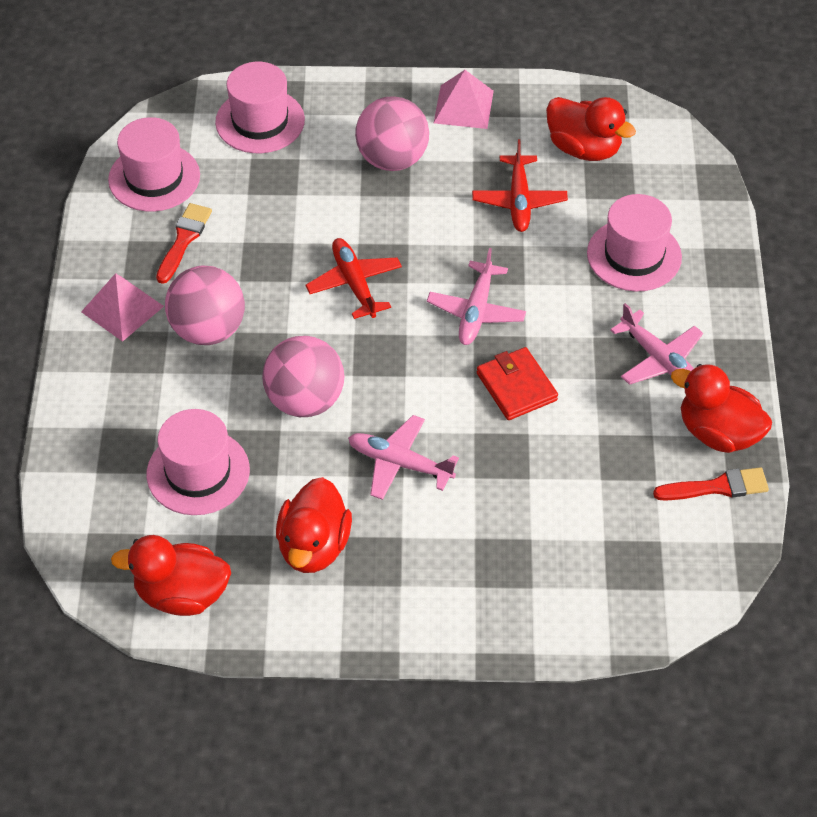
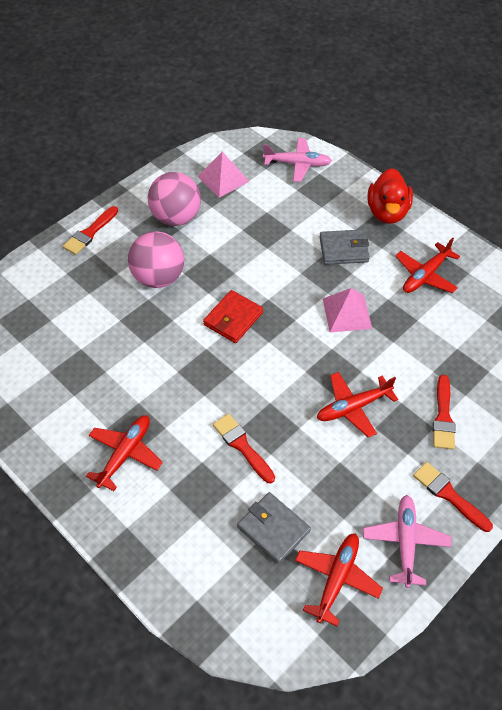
grey wallet: none = 0 -> [237,492,311,564] [320,229,370,265] = 2
pink ball: [165,265,245,345] [262,336,344,417] [355,96,429,171] = 3 -> [128,231,184,288] [148,172,201,226] = 2
pink hat: [108,117,200,212] [147,409,250,515] [215,62,305,153] [587,194,682,292] = 4 -> none = 0
pink plane: [348,415,459,500] [427,248,526,345] [610,303,703,385] = 3 -> [263,138,332,182] [363,495,451,588] = 2
red brush: [156,203,212,284] [653,467,769,501] = 2 -> [63,206,118,255] [213,413,275,483] [413,462,493,532] [433,375,456,450] = 4
red duck: [111,535,231,616] [276,477,352,573] [546,97,636,161] [671,364,772,453] = 4 -> [367,168,413,224] = 1
red plane: [305,238,402,319] [472,139,568,232] = 2 -> [86,415,163,491] [295,533,383,626] [317,372,398,438] [396,238,460,293] = 4

